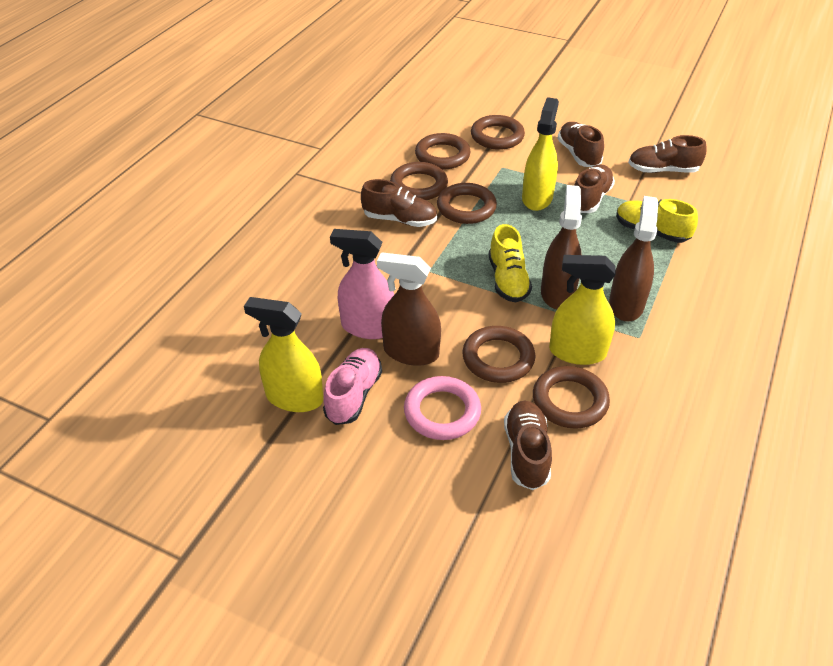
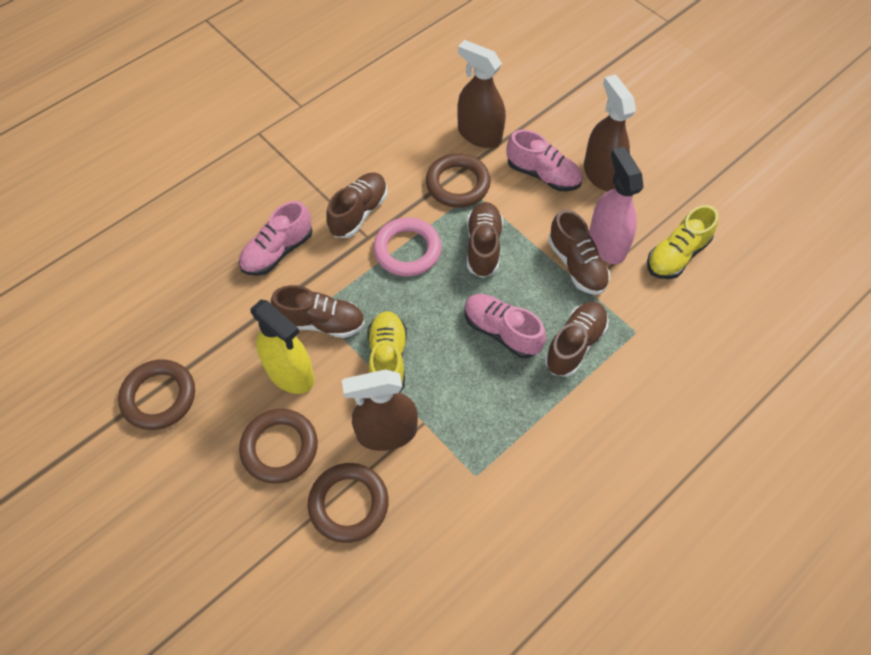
brown ring: [390,162,448,200] [415,133,471,169] [437,183,497,224] [462,326,535,383] [471,115,525,150] [533,366,610,429] = 6 -> [118,359,195,430] [239,409,318,484] [308,463,389,543] [426,153,491,208] = 4
pink shoe: [323,348,382,425] = 1 -> [239,201,312,276] [465,294,546,358] [507,130,582,191] = 3
yellow spray bottle: [244,297,323,412] [522,97,559,211] [549,255,616,365] = 3 -> [250,300,315,394] = 1

